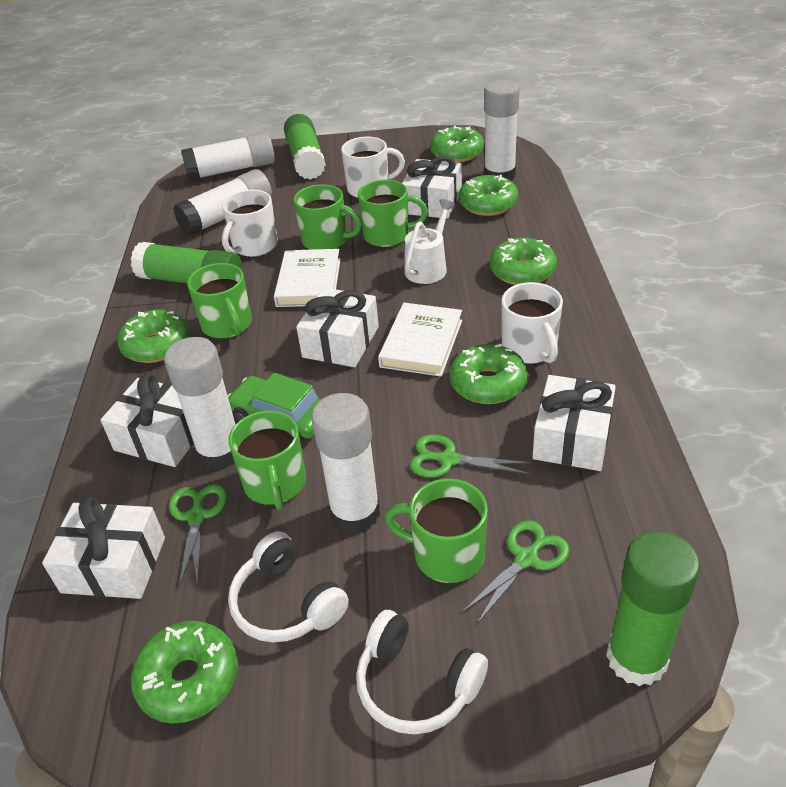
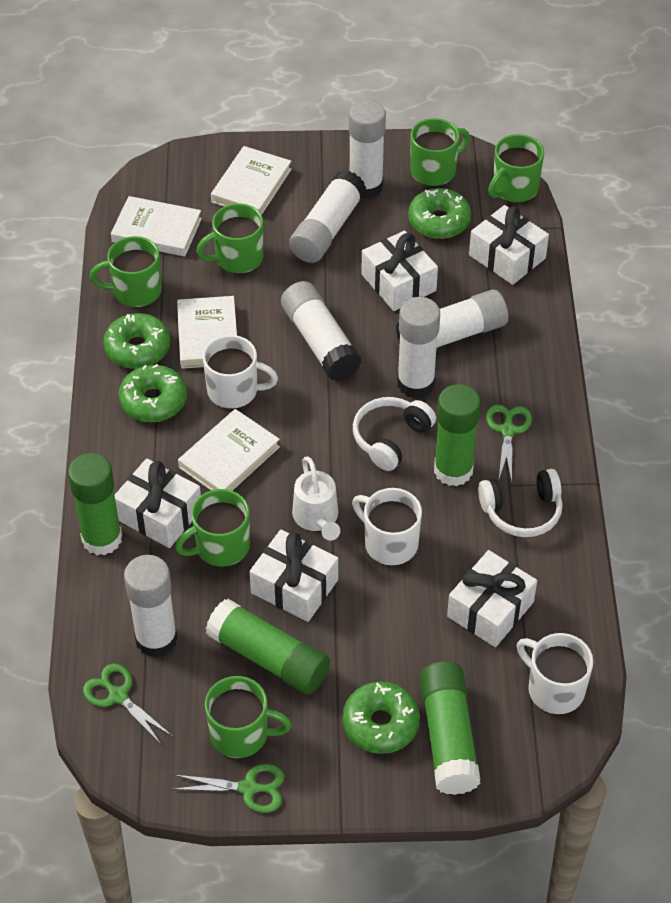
green car: [228,373,322,442] = 1 -> none = 0
green donut: [117,309,190,363] [131,621,238,723] [430,126,484,163] [449,344,528,404] [459,175,518,216] [490,238,557,285] = 6 -> [103,313,170,369] [118,364,187,422] [342,682,420,754] [408,188,471,239] = 4
green glue stick: [131,242,242,283] [284,114,326,180] [606,531,700,686] = 3 -> [68,453,122,555] [206,599,330,695] [419,662,480,795] [434,384,481,486] = 4
green mug: [187,263,252,339] [228,411,306,510] [293,184,362,250] [358,180,428,247] [385,478,488,583] = 5 -> [90,236,162,307] [175,489,250,567] [196,203,263,273] [205,676,292,758] [410,118,470,186] [488,134,544,202] = 6
white book: [274,249,341,307] [378,303,462,377] = 2 -> [111,196,202,256] [177,296,237,369] [178,409,280,491] [211,146,292,215] = 4
white glue stick: [164,337,235,469] [173,169,272,236] [181,132,275,181] [311,393,380,533] [484,80,520,181] = 5 -> [124,555,178,658] [281,281,362,381] [289,170,366,263] [349,100,386,199] [396,290,509,348] [397,297,440,398] = 6

